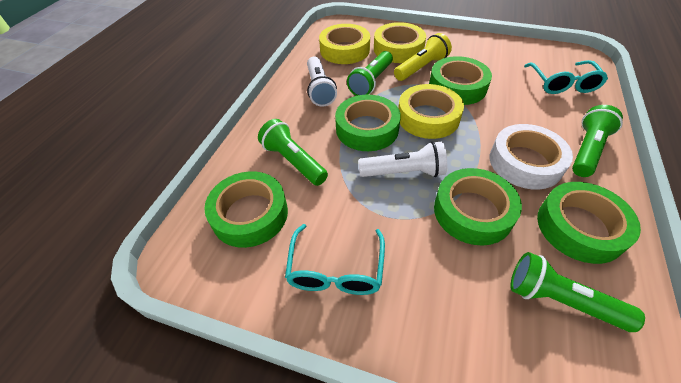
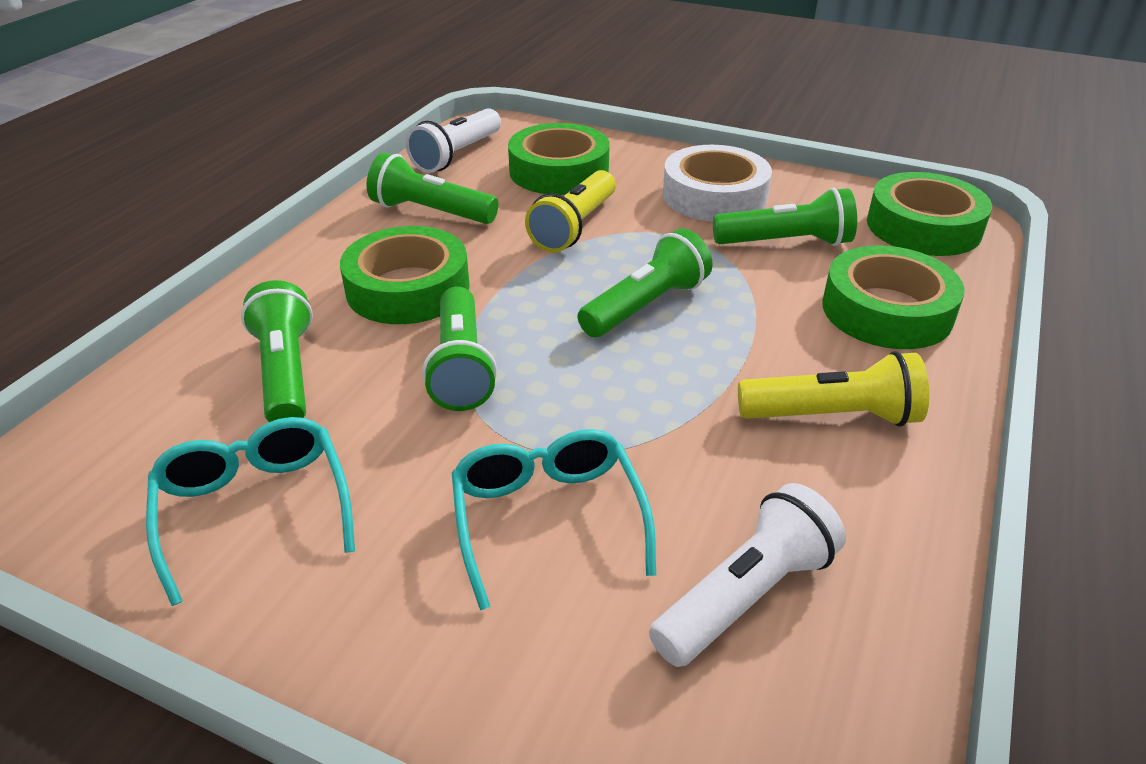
green flashlight: [258,119,328,186] [347,51,393,96] [510,252,645,332] [572,105,623,177] = 4 -> [241,280,313,422] [367,152,498,224] [423,286,497,411] [578,228,713,337] [713,188,857,246] = 5
green tape: [204,171,288,248] [335,95,401,151] [429,56,492,105] [434,168,522,246] [537,182,641,264] = 5 -> [340,226,470,324] [508,123,610,195] [822,246,965,349] [867,172,992,256] = 4
yellow flashlight: [394,33,452,81] = 1 -> [525,170,616,252] [738,351,929,427] = 2
yellow tape: [319,24,370,64] [374,22,426,63] [398,84,464,139] = 3 -> none = 0

